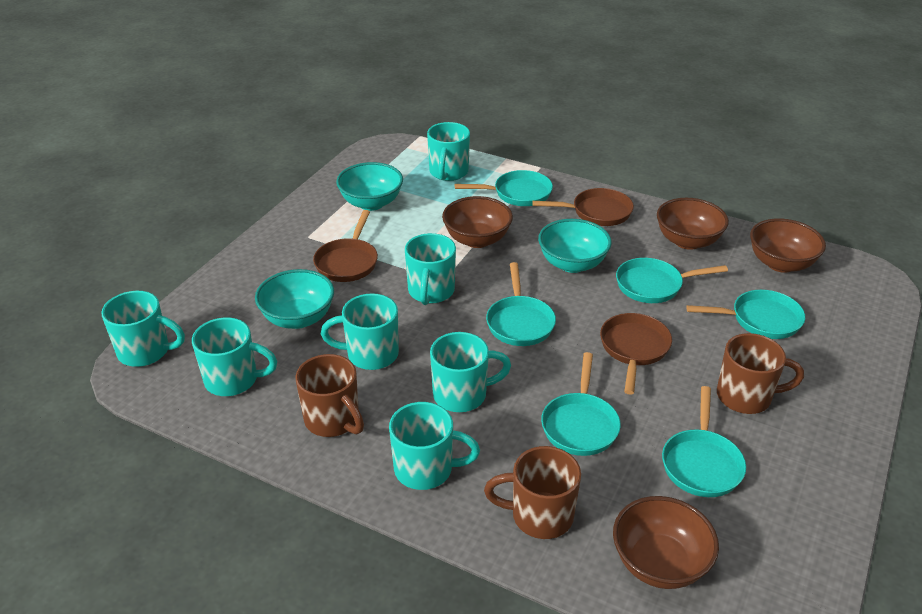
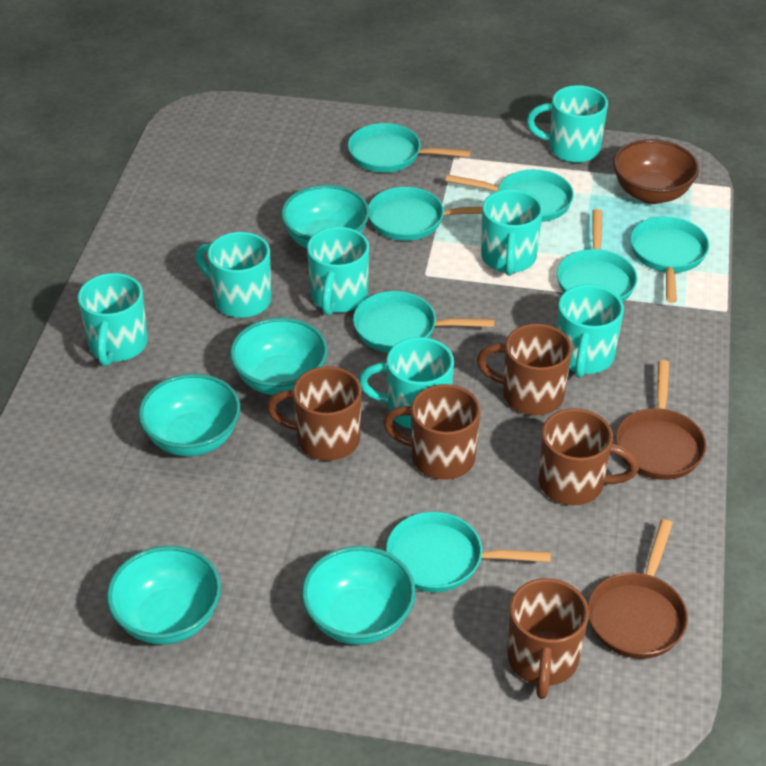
brown bowl: [442,196,513,248] [613,496,719,589] [657,198,729,250] [750,218,826,273] = 4 -> [613,139,699,204] = 1
brown mug: [295,354,364,437] [484,446,581,539] [717,333,804,414] = 3 -> [267,366,362,461] [383,384,481,480] [477,324,572,415] [507,578,589,699] [539,408,639,505] = 5
brown pan: [313,210,378,282] [532,188,634,226] [600,313,672,395] = 3 -> [588,519,688,659] [616,360,706,480] = 2
turquoise bowl: [255,269,334,329] [336,162,403,211] [538,219,612,273] = 3 -> [107,546,221,645] [138,374,240,456] [230,317,328,395] [281,185,369,248] [302,546,416,645] = 5
turquoise pan: [455,170,553,206] [486,262,556,346] [541,352,621,456] [616,258,728,303] [662,386,746,497] [686,290,805,339] = 6 -> [348,123,471,173] [353,291,495,353] [368,187,482,241] [386,512,551,592] [446,169,574,222] [557,209,638,302] [630,217,709,303] = 7

